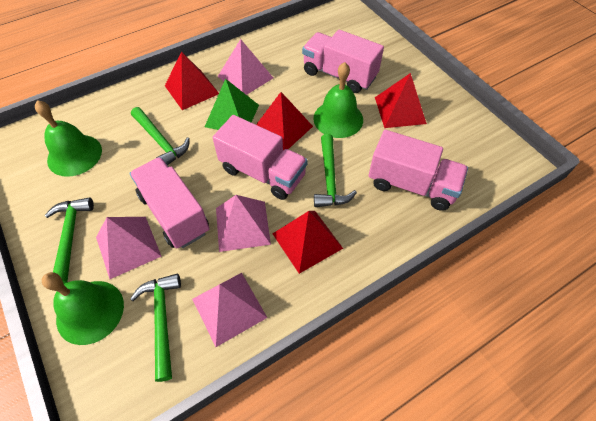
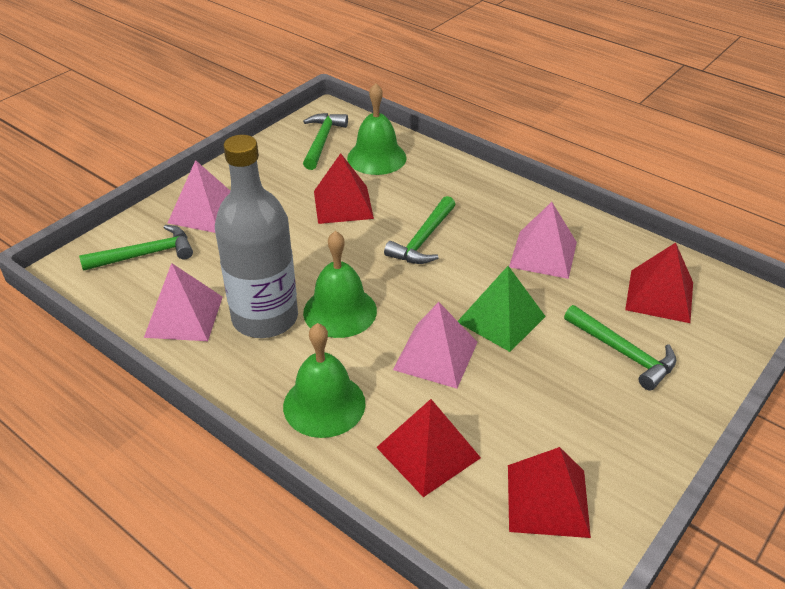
grey bottle: none = 0 -> [215,135,298,338] = 1
pink truck: [129,157,209,249] [213,115,308,200] [302,30,384,93] [368,130,468,211] = 4 -> none = 0

